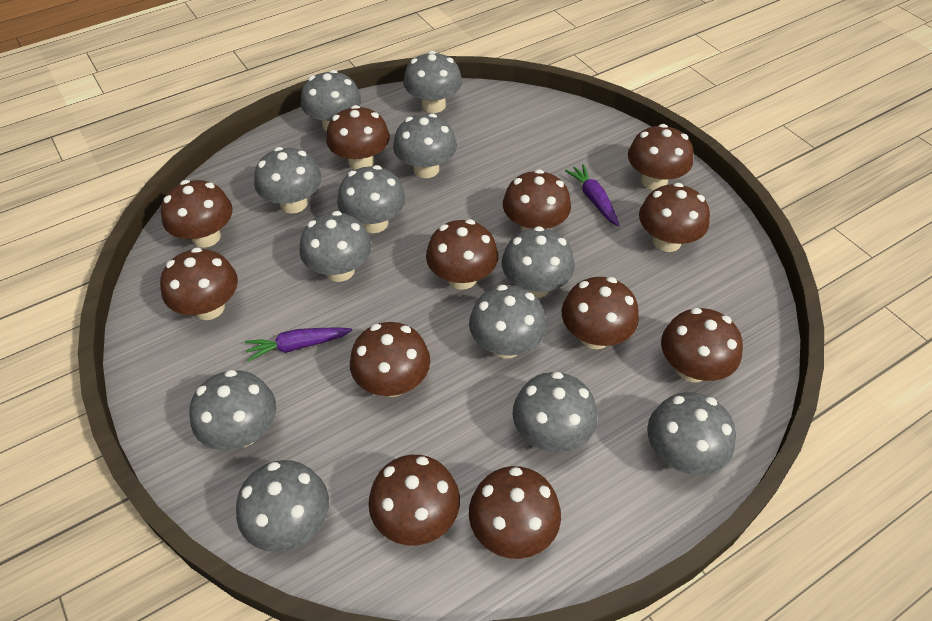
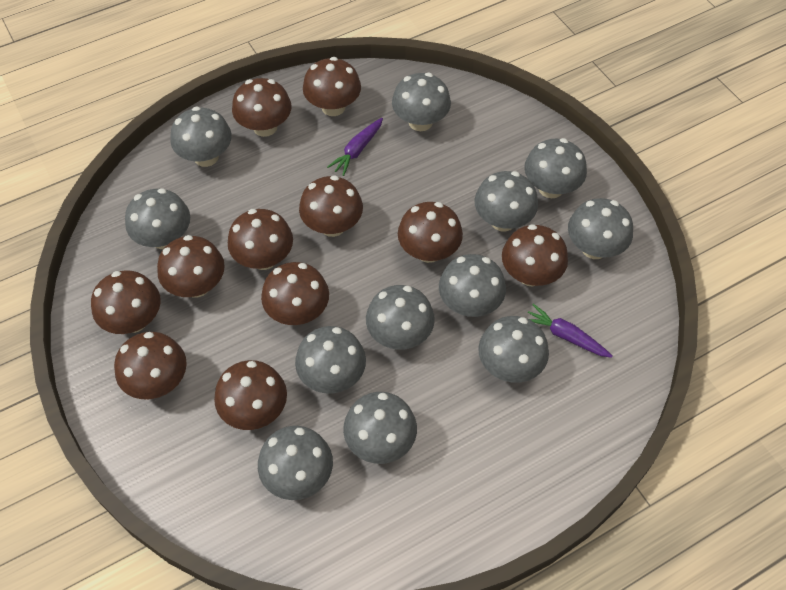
brown mushroom: [160,247,238,320] [161,180,233,248] [326,105,390,170] [350,322,430,397] [368,455,460,545] [426,219,498,290] [469,466,561,559] [503,169,571,231] [562,277,639,349] [628,124,693,190] [639,183,710,252] [661,308,743,382] = 12 -> [91,270,161,334] [114,332,187,399] [157,235,225,297] [214,360,287,430] [228,209,293,270] [232,78,291,137] [261,262,329,325] [299,175,363,237] [303,57,361,116] [398,202,463,263] [502,224,568,286] = 11

